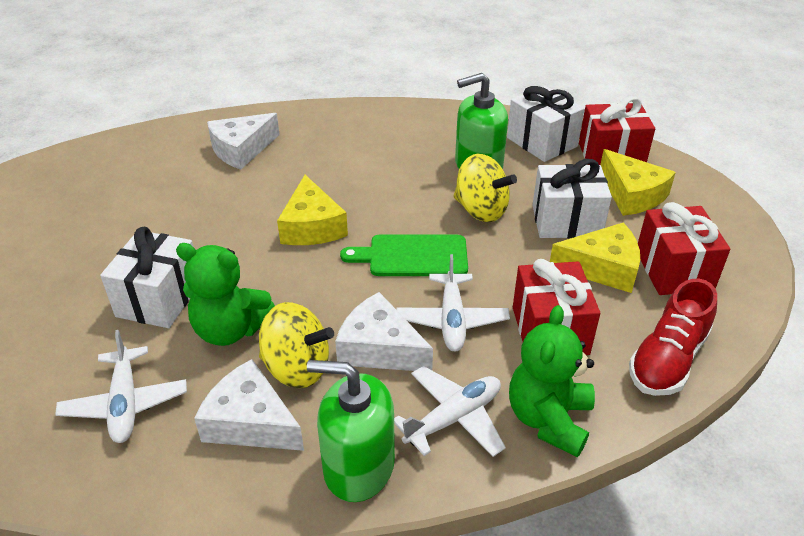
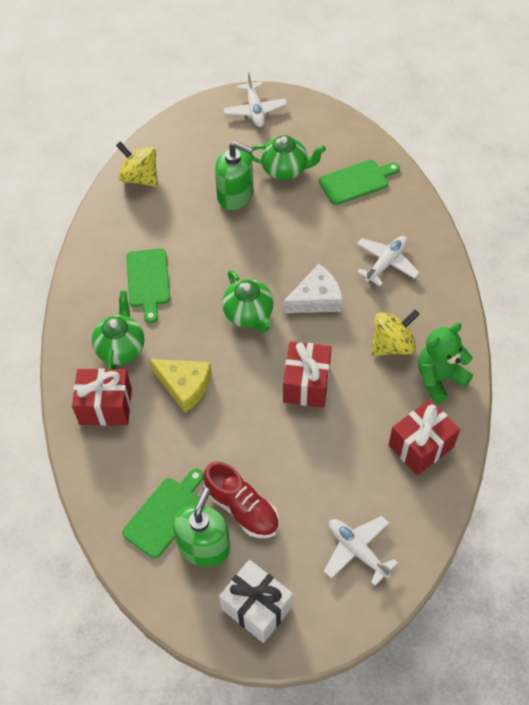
green cutting board: [340,234,468,276] = 1 -> [122,468,204,559] [126,248,170,323] [319,160,400,205] = 3
green teapot: none = 0 -> [92,291,144,369] [222,270,274,333] [249,135,326,180] = 3
green teddy bear: [176,243,275,346] [509,305,595,457] = 2 -> [418,323,473,404] = 1
white cheese: [194,359,304,451] [207,113,280,170] [335,292,433,371] = 3 -> [283,264,342,313] = 1
white gift: [100,227,193,328] [507,86,585,162] [532,159,612,238] = 3 -> [219,560,293,643] = 1
yellow cheese: [277,175,348,245] [550,223,640,293] [600,149,676,216] = 3 -> [150,359,212,413] = 1

